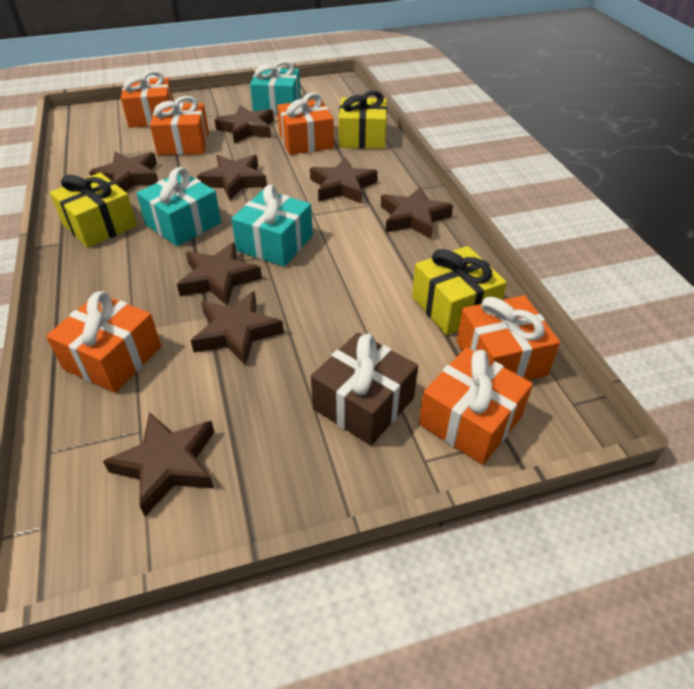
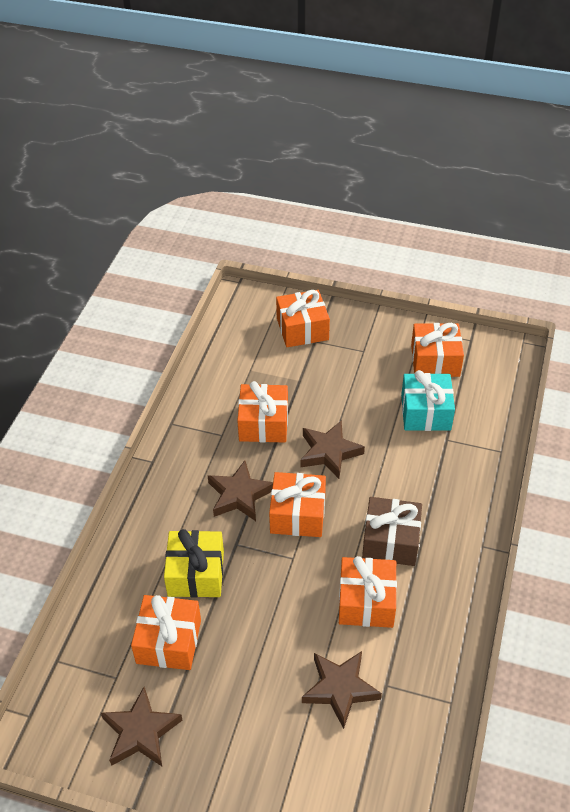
brown star: [89,152,158,192] [103,412,214,516] [177,242,262,306] [191,291,284,366] [197,155,267,200] [214,105,274,144] [310,157,377,204] [381,186,453,239] = 8 -> [101,687,183,766] [208,461,273,521] [300,420,365,479] [302,651,382,729] = 4
turquoise gift: [136,167,221,246] [231,185,313,267] [250,61,301,114] = 3 -> [401,370,455,431] = 1
yellow gift: [50,172,137,248] [339,90,387,149] [412,246,507,335] = 3 -> [164,529,224,598] = 1

